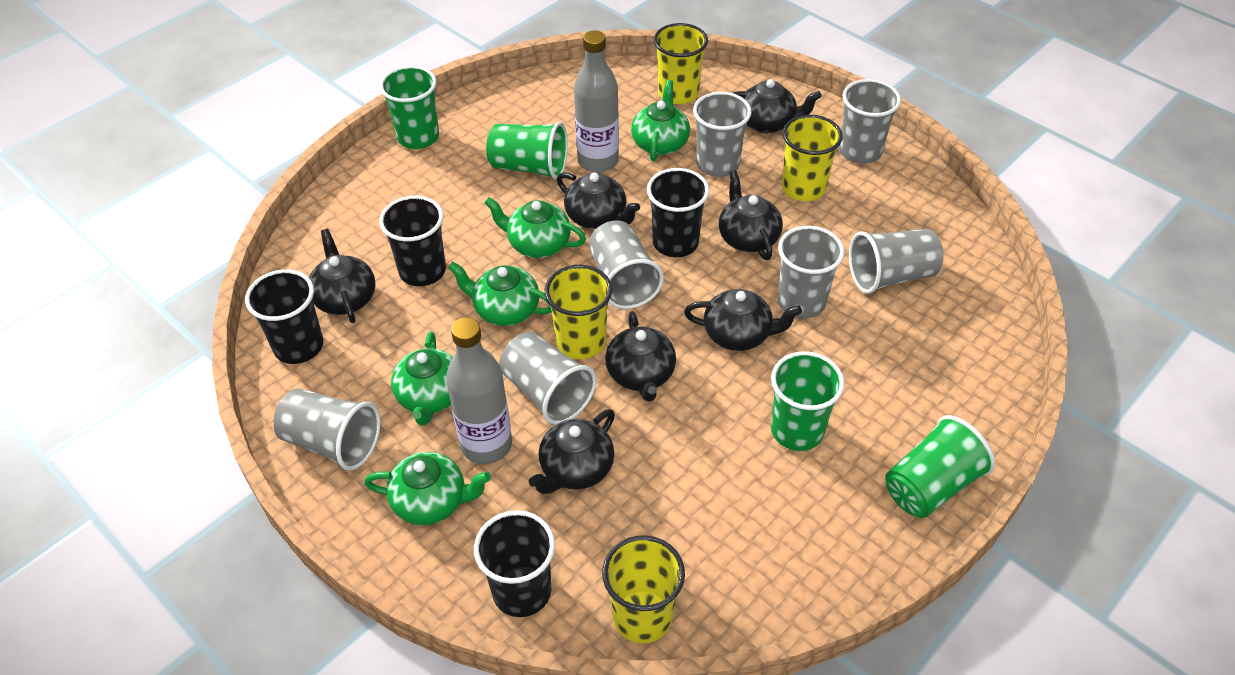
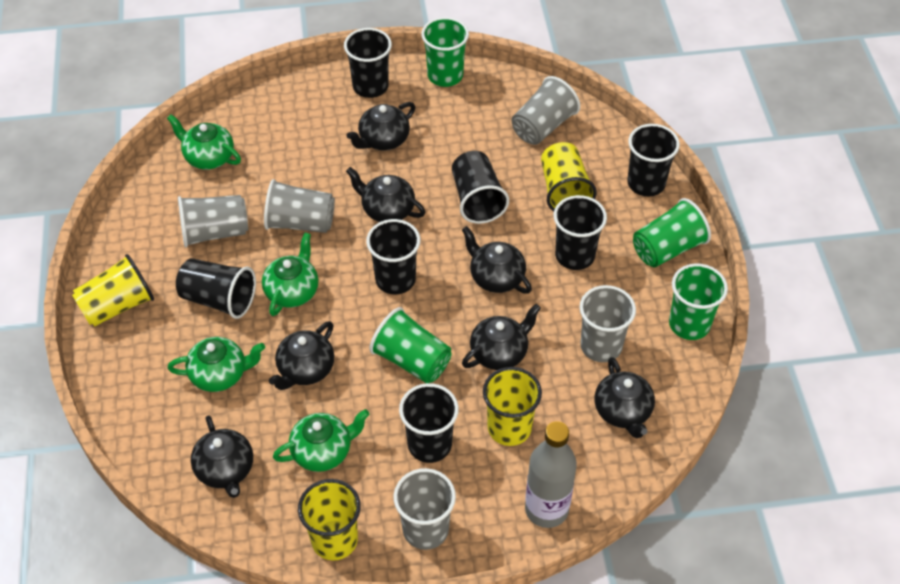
black cup: [245,269,323,364] [379,196,446,286] [474,510,555,617] [647,168,709,257] = 4 -> [176,258,256,319] [344,28,392,98] [366,219,420,294] [399,383,459,463] [452,151,509,224] [554,195,607,270] [627,124,680,196] = 7
green teapot: [364,452,491,525] [391,332,453,426] [448,262,552,326] [484,197,586,258] [631,80,690,161] = 5 -> [167,114,241,170] [168,337,265,392] [262,233,318,316] [273,409,369,472] = 4
grey bottle: [446,317,512,464] [574,30,619,173] = 2 -> [525,421,577,528] = 1
grey cup: [274,388,381,470] [499,332,596,425] [589,220,664,309] [693,92,751,177] [778,226,844,319] [839,79,901,164] [849,229,944,294] = 7 -> [178,195,248,247] [264,179,335,233] [394,468,456,550] [511,76,580,145] [580,285,636,362] = 5

